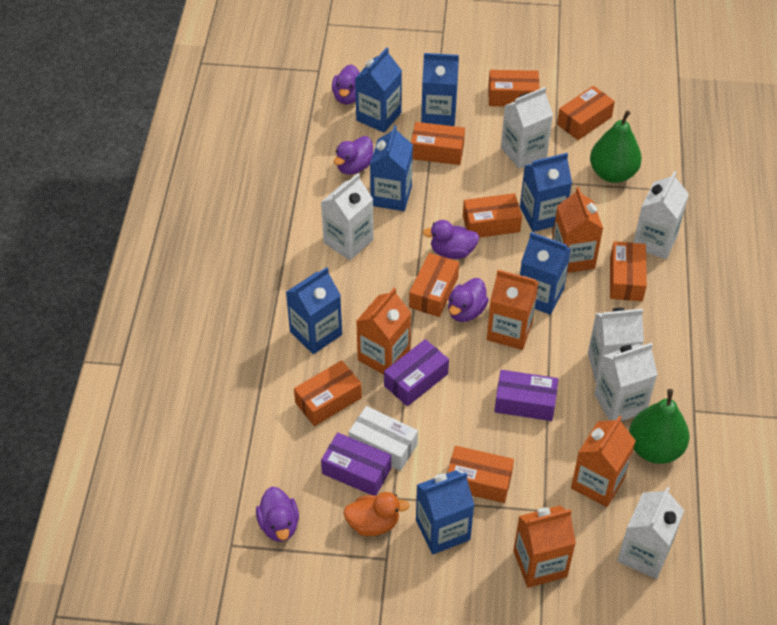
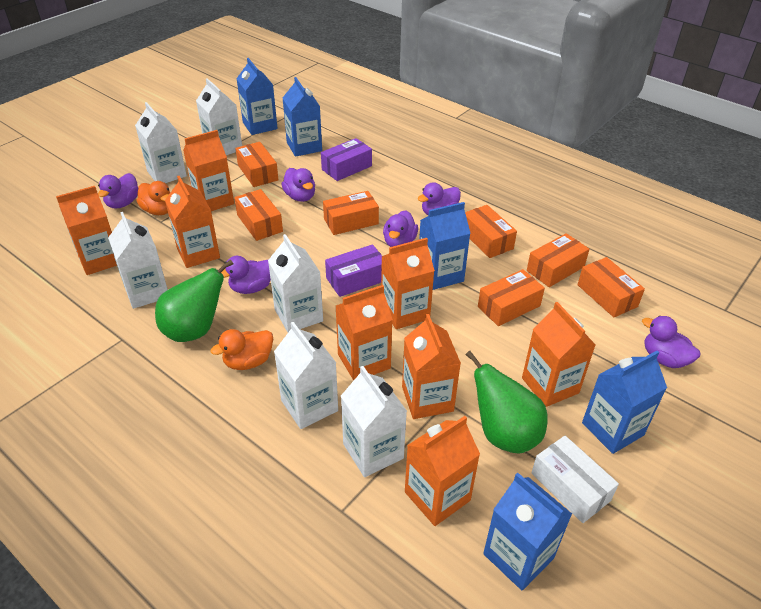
blue carton: [286,267,342,354] [355,47,402,133] [370,125,413,211] [416,470,474,554] [421,53,459,126] [520,153,572,232] [520,232,571,315] = 7 -> [236,58,278,135] [283,77,322,157] [419,202,471,290] [483,473,572,591] [582,351,667,454] = 5
orange box: [294,360,362,426] [409,253,459,317] [411,122,465,165] [447,446,514,503] [463,193,522,238] [488,70,540,106] [557,86,615,140] [610,241,647,301] = 8 -> [234,189,283,241] [235,142,279,187] [323,191,379,235] [465,205,517,258] [478,269,545,326] [527,233,589,287] [577,257,645,317] = 7
orange carton: [356,288,411,375] [487,270,539,350] [513,505,576,588] [552,187,603,273] [571,416,636,507] = 5 -> [56,186,117,275] [165,176,220,268] [183,130,234,211] [336,285,393,381] [381,238,435,329] [402,314,461,419] [405,416,480,526] [522,302,596,407] = 8
orange duck: [343,492,410,536] = 1 -> [136,181,170,215] [211,329,273,370] = 2
purple box: [321,432,391,496] [384,339,449,406] [494,370,558,421] = 3 -> [321,138,372,181] [325,244,382,297] = 2
purple duck: [256,487,299,542] [332,64,360,105] [334,136,373,175] [422,220,479,259] [448,278,489,322] = 5 -> [98,173,138,209] [221,256,271,294] [281,168,315,202] [383,211,418,247] [418,182,461,215] [642,316,700,368] = 6

